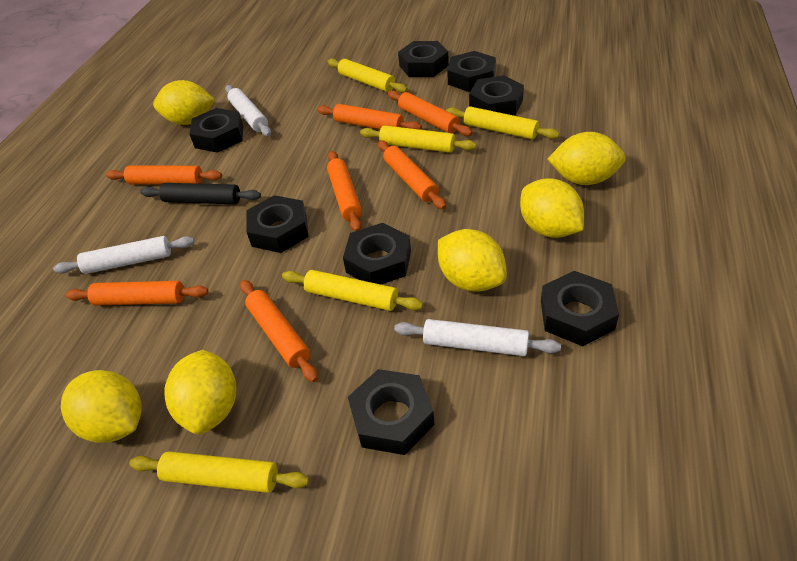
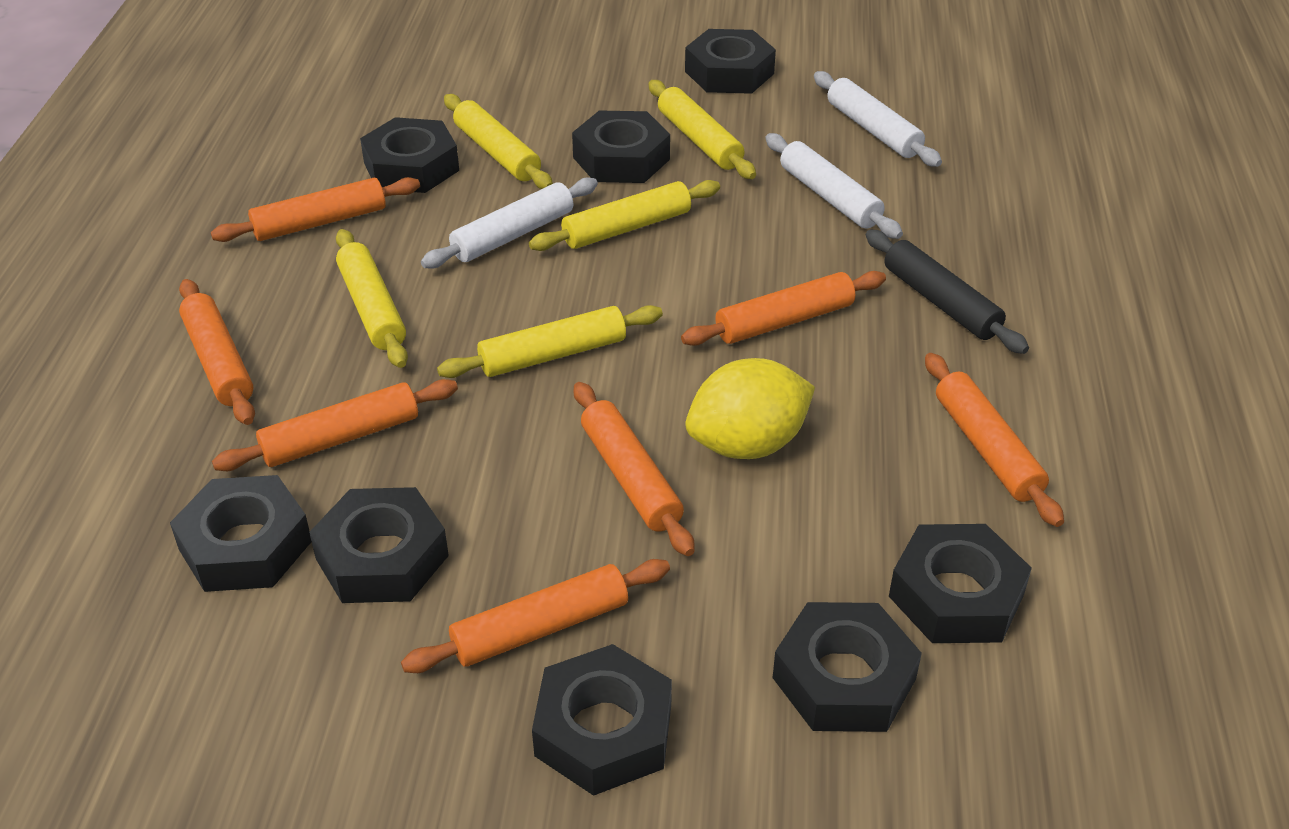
yellow lemon: [61,370,142,443] [153,80,215,125] [164,350,236,434] [438,229,507,292] [520,178,584,238] [547,132,626,185] = 6 -> [685,358,815,459] = 1

